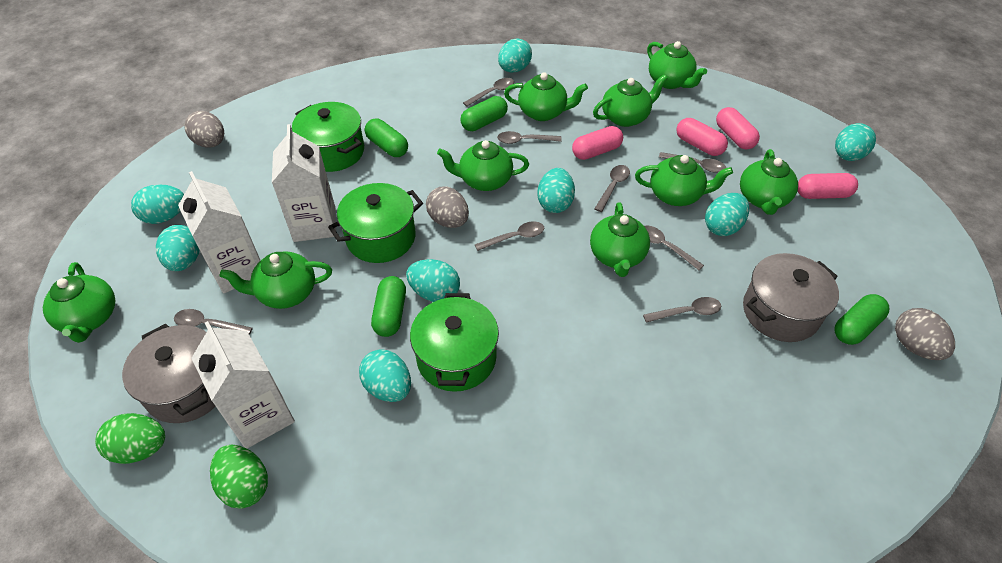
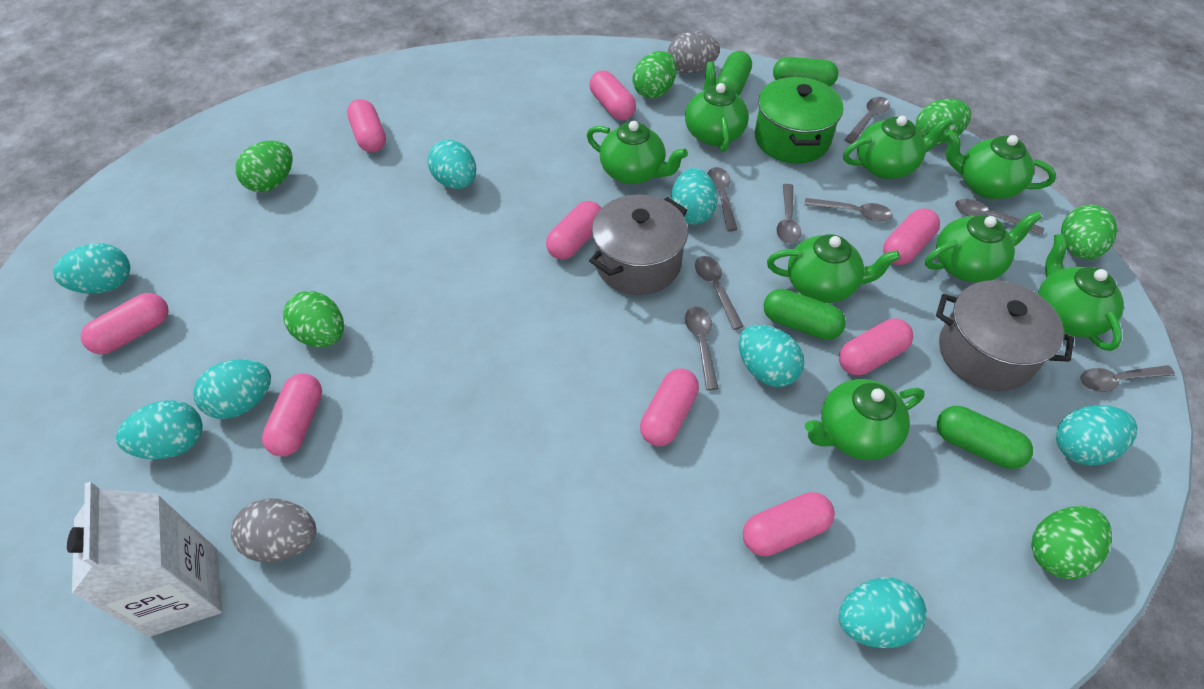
green egg: [95,413,165,464] [210,445,268,509] = 2 -> [235,141,293,192] [283,291,344,347] [632,51,677,99] [915,99,971,145] [1031,506,1112,579] [1061,204,1117,260] = 6
green pot: [292,102,364,172] [328,183,423,263] [410,293,499,392] = 3 -> [755,77,843,163] = 1
green teapot: [43,262,116,343] [220,251,332,309] [437,140,529,191] [504,72,588,121] [590,202,650,277] [593,75,668,127] [635,155,733,206] [647,41,707,89] [740,149,798,215] = 9 -> [587,121,688,184] [685,61,749,152] [767,234,900,303] [805,379,925,460] [843,116,953,179] [925,211,1042,282] [945,130,1056,199] [1038,234,1124,351] = 8
grey egg: [184,111,224,148] [426,186,469,228] [895,308,955,360] = 3 -> [231,498,317,562] [668,31,720,74] = 2
pink capsule: [572,126,623,160] [676,118,728,156] [716,107,760,150] [798,173,858,199] = 4 -> [81,293,169,354] [262,373,322,456] [347,99,386,153] [546,201,601,260] [590,70,636,120] [640,368,699,446] [743,492,835,556] [839,318,913,375] [883,208,940,265] = 9
white carton: [178,171,261,293] [191,321,295,449] [272,124,336,242] = 3 -> [67,482,222,637] = 1

